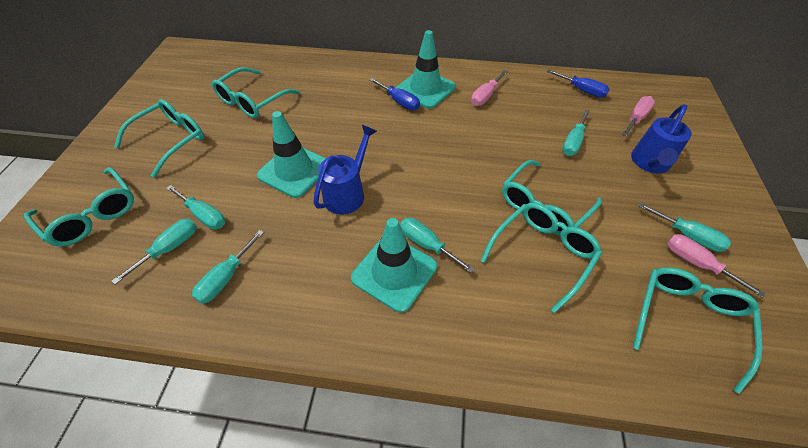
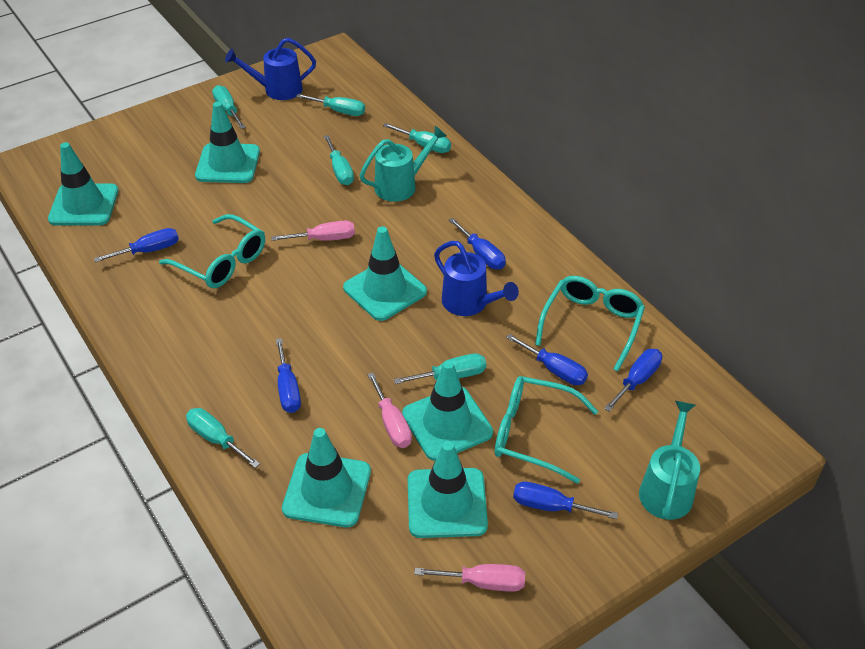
blue screwdriver: [369,78,420,110] [547,69,610,98] = 2 -> [94,228,179,262] [276,338,301,413] [449,218,506,269] [506,334,588,385] [513,482,618,519] [604,349,662,412] = 6
turquoise glasses: [24,167,134,247] [114,99,204,177] [212,67,300,118] [480,203,602,313] [502,160,602,235] [633,267,763,394] = 6 -> [159,214,265,288] [495,376,598,484] [535,276,645,371] = 3
turquoise traffic cone: [257,111,326,198] [351,218,437,313] [396,30,456,109] = 3 -> [48,142,119,226] [195,102,260,183] [282,428,371,527] [343,226,427,321] [402,360,493,461] [408,441,488,538] = 6
turquoise watering can: none = 0 -> [360,126,447,202] [639,401,700,520] = 2

